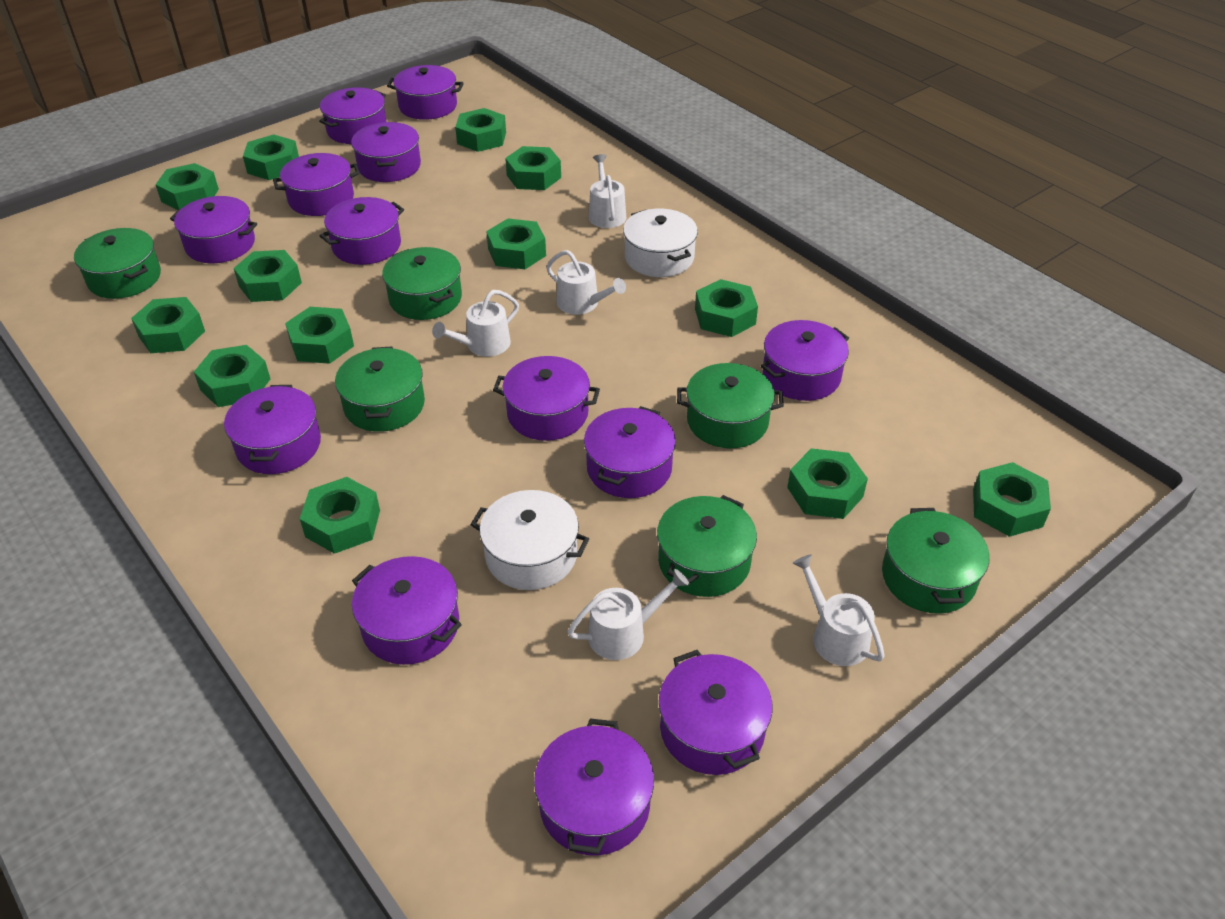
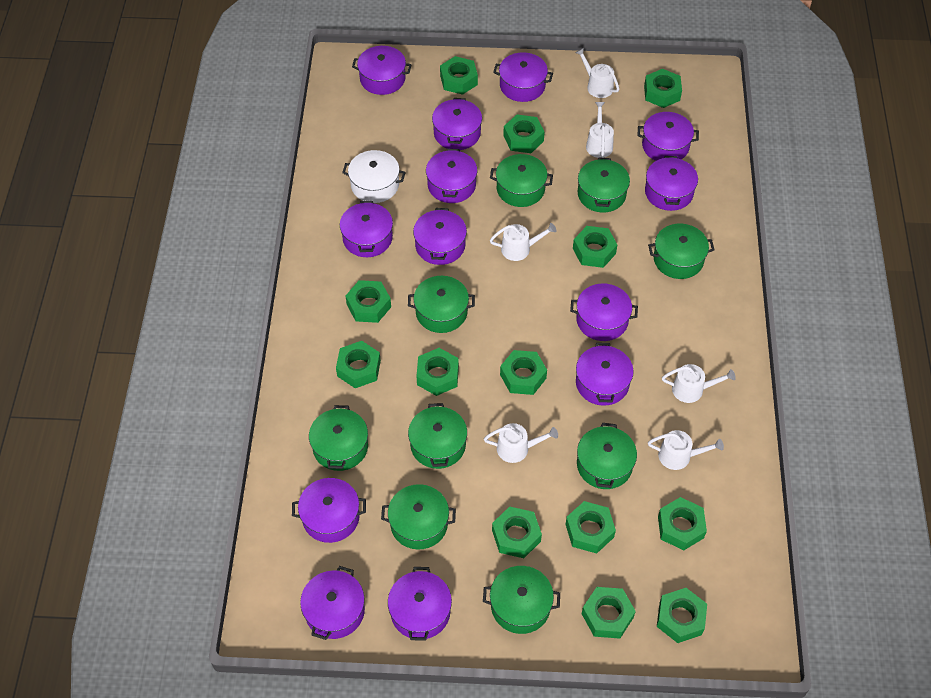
green pot: [74,228,161,299] [335,346,425,432] [382,247,462,320] [657,495,757,597] [677,363,784,448] [882,508,990,614] = 6 -> [309,405,368,471] [381,484,456,550] [408,276,475,333] [408,403,467,469] [483,566,560,634] [490,154,553,207] [577,423,637,489] [578,157,630,213] [648,224,715,279] = 9
white pot: [470,490,589,590] [623,209,698,277] = 2 -> [342,150,406,203] = 1
white watering can: [432,290,519,357] [546,250,626,315] [567,569,689,660] [589,154,626,228] [793,554,885,666] = 5 -> [484,423,558,463] [490,223,556,261] [575,48,619,98] [586,102,614,158] [648,430,724,470] [662,364,736,403] = 6

